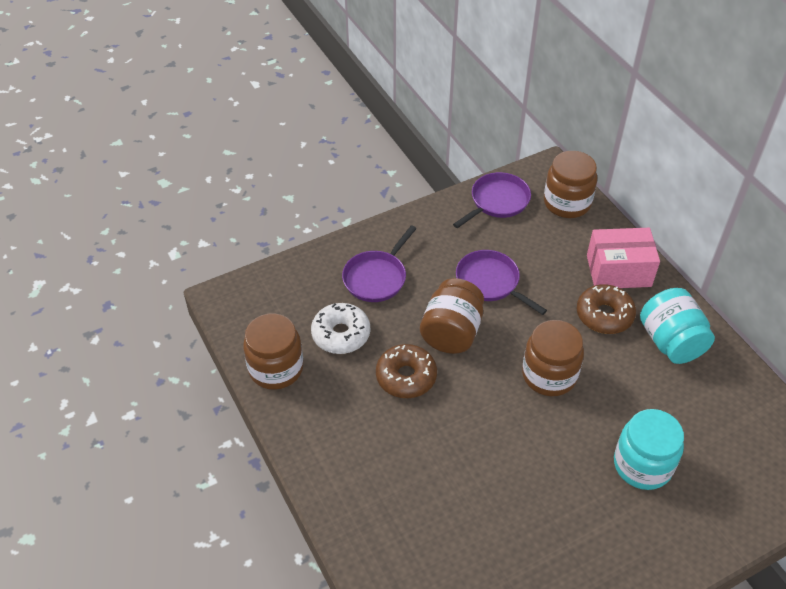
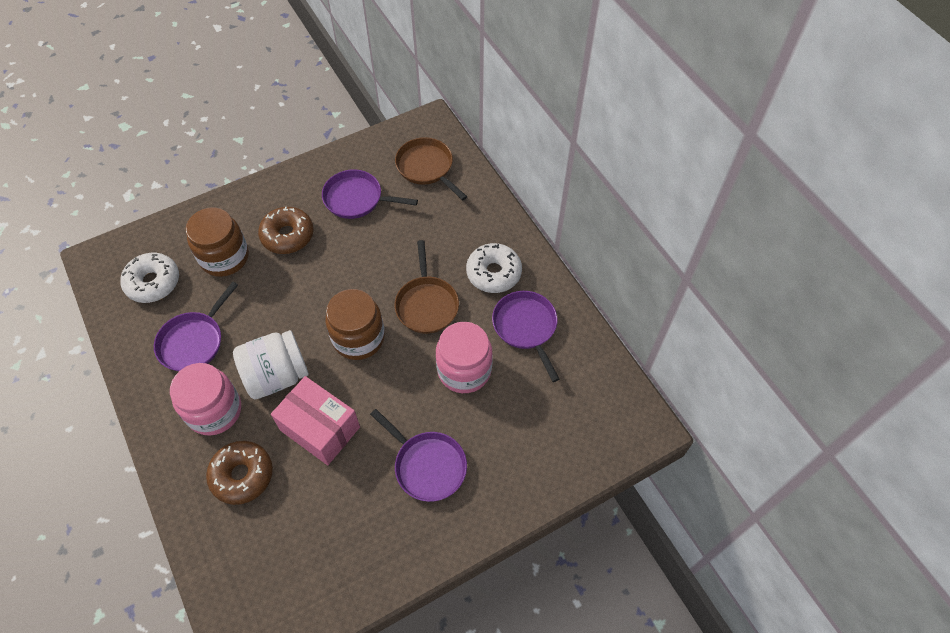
brown jar: [243,314,303,390] [420,278,484,354] [522,320,584,396] [544,151,597,218] = 4 -> [186,208,249,277] [325,289,385,360] = 2
brown pan: none = 0 -> [394,240,459,334] [395,137,467,201] = 2
pink jar: none = 0 -> [170,363,241,436] [436,322,493,393] = 2
purple pan: [342,225,417,302] [453,172,531,228] [456,250,547,315] = 3 -> [154,282,238,372] [322,170,418,219] [370,409,467,502] [492,291,559,382] = 4
turquoise jar: [614,409,684,490] [640,288,715,364] = 2 -> none = 0
white donut: [311,303,370,354] = 1 -> [120,253,179,303] [466,243,522,293] = 2
white jar: none = 0 -> [233,330,309,399] = 1

